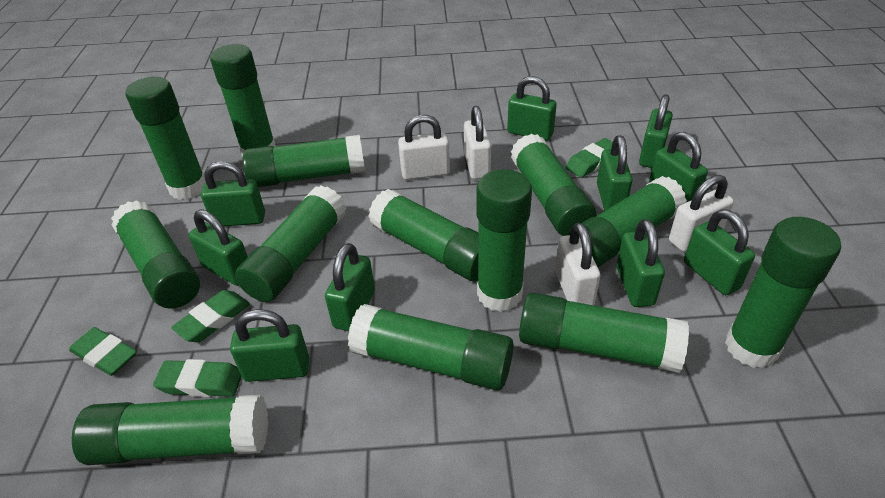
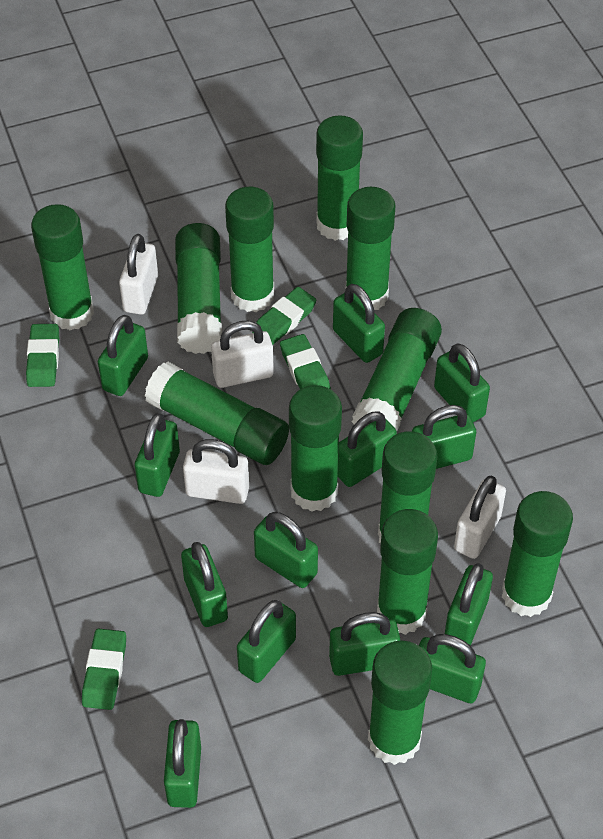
green glue stick: [72,394,268,465] [111,200,200,309] [126,77,206,200] [210,44,276,158] [235,185,347,302] [243,135,365,187] [348,304,513,390] [368,189,478,281] [476,169,532,312] [511,134,596,236] [519,293,689,373] [566,176,687,267] [725,217,841,368] = 13 -> [31,204,94,330] [145,362,289,465] [175,223,222,354] [225,187,274,312] [289,385,342,512] [316,115,363,241] [345,187,396,310] [351,308,442,431] [368,641,432,765] [377,509,438,635] [378,431,437,544] [502,491,573,617] = 12
green padlock: [189,209,248,286] [201,161,265,226] [230,309,310,382] [325,243,375,331] [507,76,557,141] [597,135,632,211] [616,219,665,307] [639,94,673,168] [649,132,708,203] [684,209,755,295] = 10 -> [98,315,148,396] [135,413,180,497] [164,719,201,808] [181,542,228,627] [237,600,296,683] [254,512,318,588] [329,612,400,676] [333,284,385,363] [338,411,397,487] [412,405,476,469] [419,634,486,703] [434,343,490,422] [445,563,493,645] = 13

